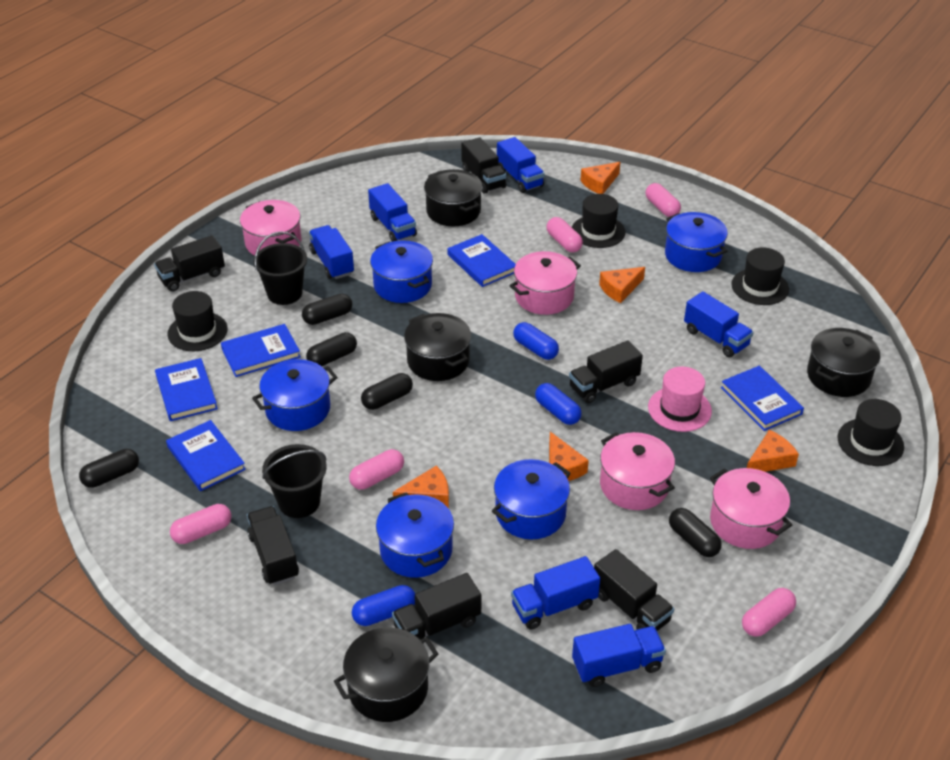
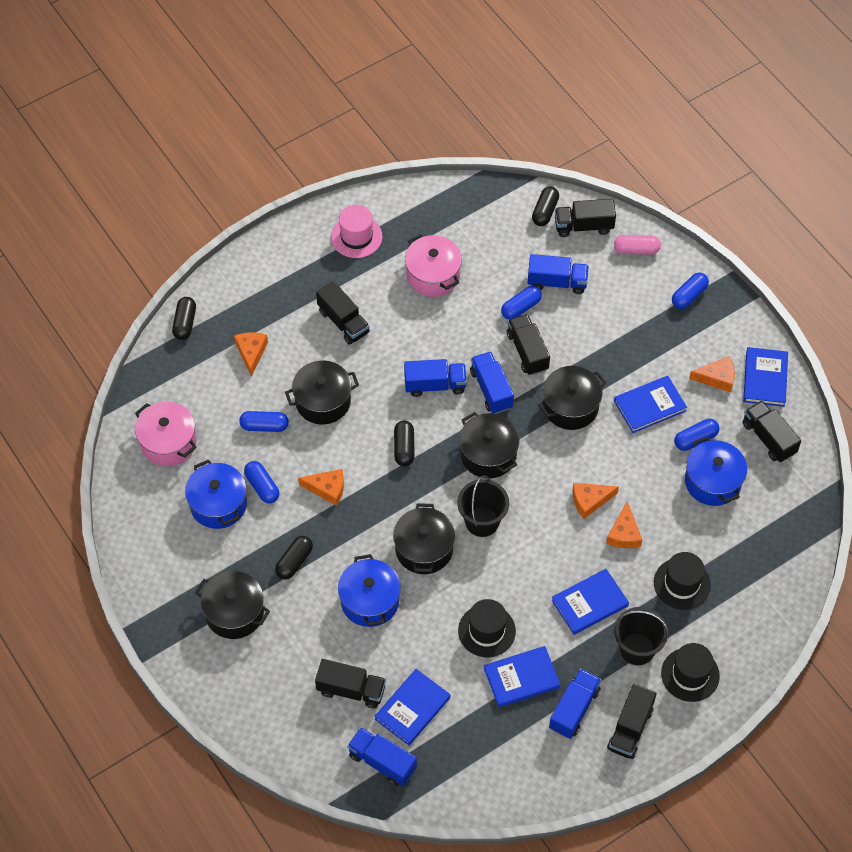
black capsule: [79,449,139,488] [302,293,352,325] [306,332,357,366] [361,373,413,410] [669,508,722,557] = 5 -> [172,297,196,340] [275,536,313,579] [394,421,415,466] [532,186,559,226] = 4
black hat: [167,291,227,351] [572,194,626,248] [731,247,789,305] [838,399,904,466] = 4 -> [458,599,516,657] [654,552,711,610] [661,643,720,702] = 3
black pot: [334,627,439,722] [404,313,471,381] [424,169,483,226] [807,328,880,397] = 4 -> [195,571,270,639] [285,361,359,424] [393,503,455,574] [459,412,520,478] [538,366,607,430] = 5
blue capsule: [352,585,415,626] [513,322,559,360] [535,383,582,425] = 3 -> [239,411,289,432] [244,461,279,503] [501,286,542,320] [672,273,709,309] [674,419,720,451] = 5
blue pot: [252,359,338,431] [370,240,433,303] [376,492,454,578] [492,459,571,539] [665,212,728,272] = 5 -> [185,459,247,529] [338,554,401,627] [685,437,747,506] = 3
blue truck: [309,225,354,279] [368,183,417,242] [497,137,545,193] [511,556,600,630] [572,624,666,687] [684,291,754,357] = 6 -> [347,727,417,786] [404,359,467,397] [470,351,514,414] [528,254,589,294] [549,668,601,739] = 5
pink capsule: [170,504,231,544] [349,449,404,490] [546,217,583,252] [645,183,681,217] [742,588,796,637] = 5 -> [614,235,661,255] = 1
pink pot: [240,200,302,256] [509,251,581,315] [600,432,675,510] [710,468,792,549] = 4 -> [135,401,197,466] [405,234,462,297] = 2

